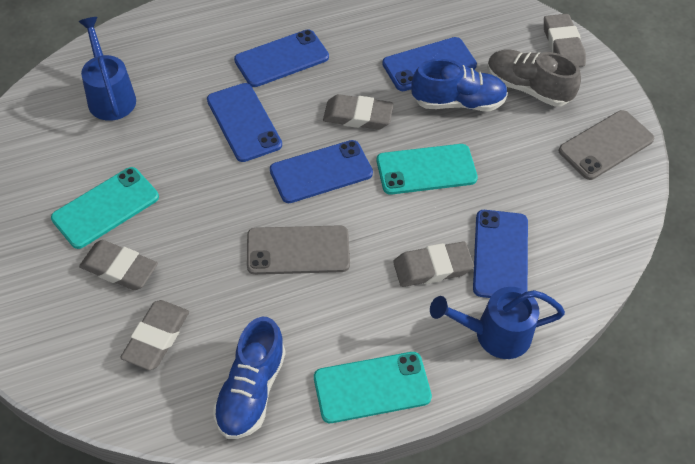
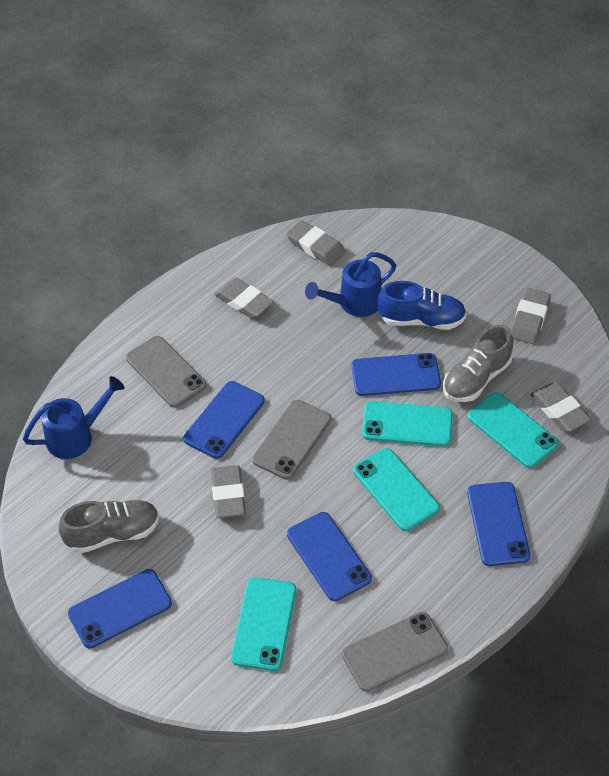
blue shoe: [213,317,286,439] [411,59,508,111] = 2 -> [377,281,466,330] = 1
grey phone: [247,225,350,275] [559,110,654,180] = 2 -> [126,336,207,408] [252,400,331,479] [342,612,448,692] = 3
grey shoe: [487,50,581,107] = 1 -> [59,500,159,553] [443,325,514,402] = 2
turquoise phone: [51,167,159,249] [314,352,432,423] [377,144,478,195] = 3 -> [231,577,296,671] [353,448,440,531] [362,401,453,446] [468,392,559,468] = 4

